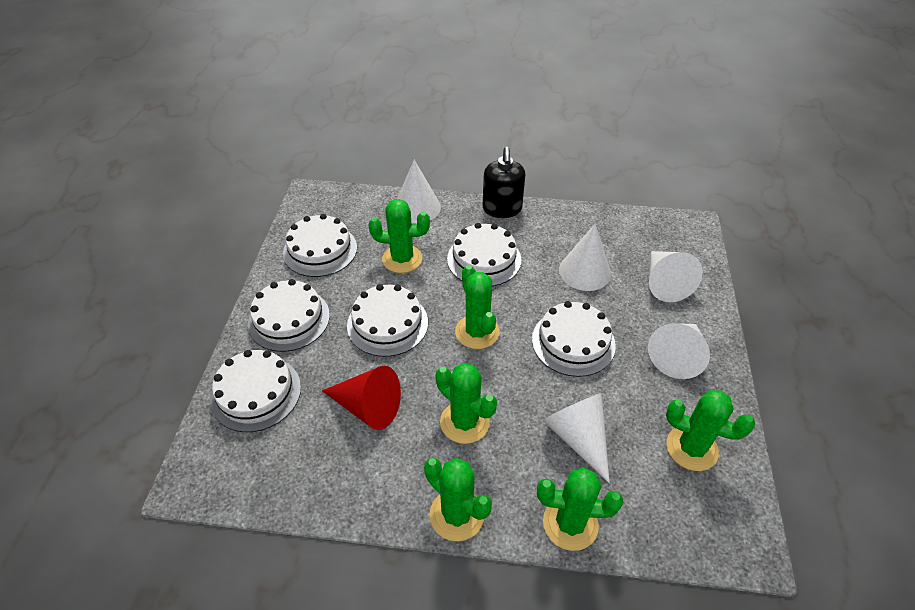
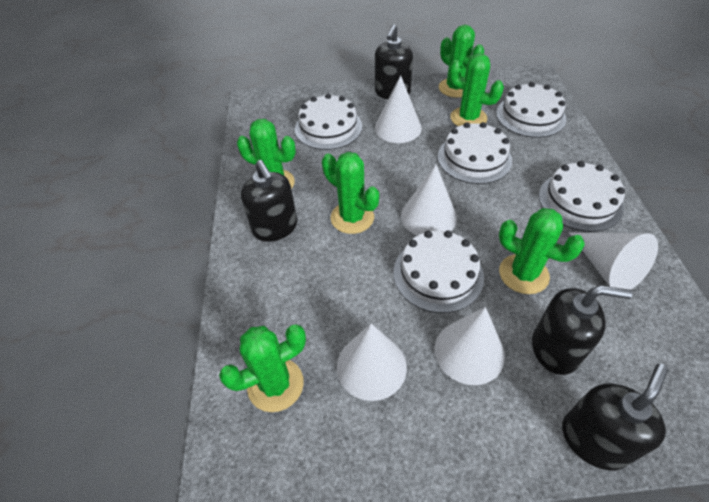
black soap dispenser: [483,147,525,218] = 1 -> [241,160,297,242] [375,24,413,99] [532,286,633,375] [562,364,668,471] = 4
red cone: [322,366,401,430] = 1 -> none = 0
white cake: [211,350,301,432] [248,279,330,352] [283,214,357,277] [347,284,428,357] [447,223,521,286] [532,301,616,377] = 6 -> [295,94,362,150] [393,230,484,313] [438,122,512,184] [496,82,566,138] [539,161,625,232] = 5

